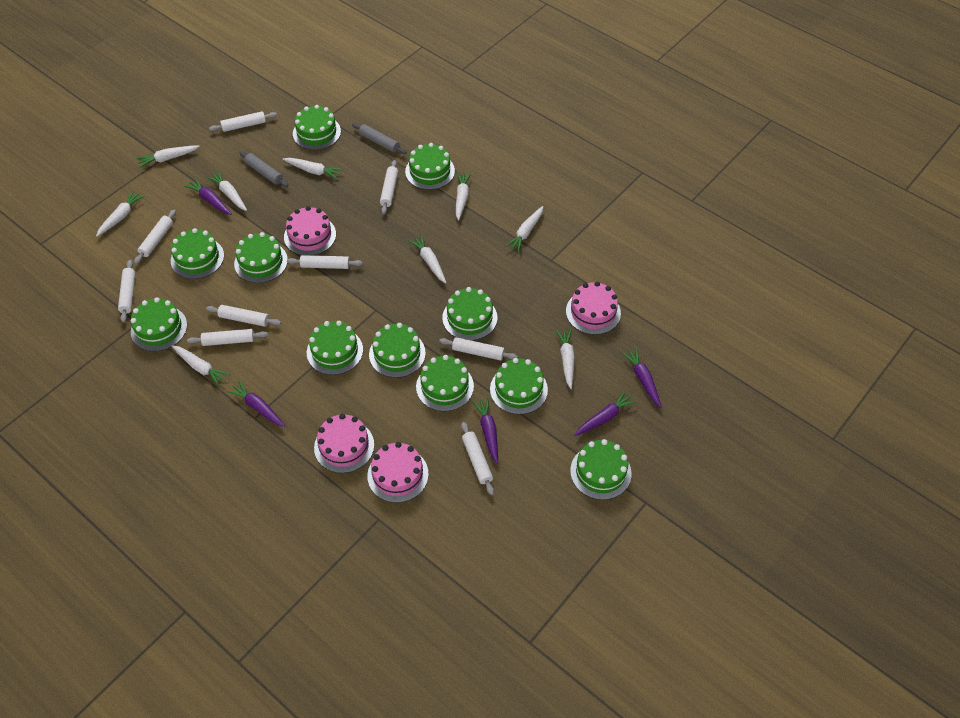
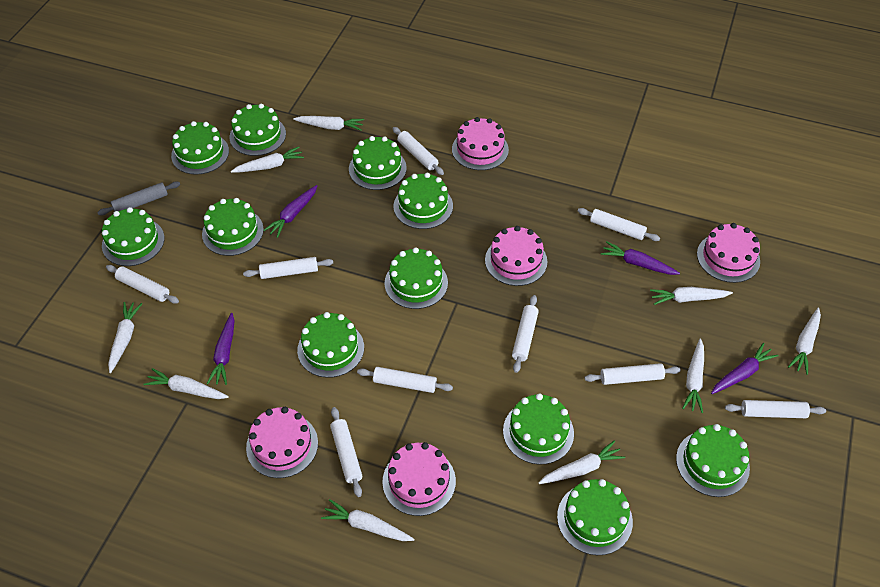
grey rolling pin: [239,151,288,187] [352,123,407,154] = 2 -> [97,181,180,215] = 1
pink cake: [284,206,336,255] [314,414,374,473] [367,442,429,503] [566,282,621,335] = 4 -> [246,407,318,478] [382,442,456,516] [452,117,509,170] [485,226,547,286] [697,223,760,283] = 5
purple carrot: [184,178,232,215] [227,380,285,427] [472,397,498,464] [575,390,637,436] [621,347,662,408] = 5 -> [207,313,235,385] [264,185,317,238] [601,241,680,275] [711,342,779,394] = 4

